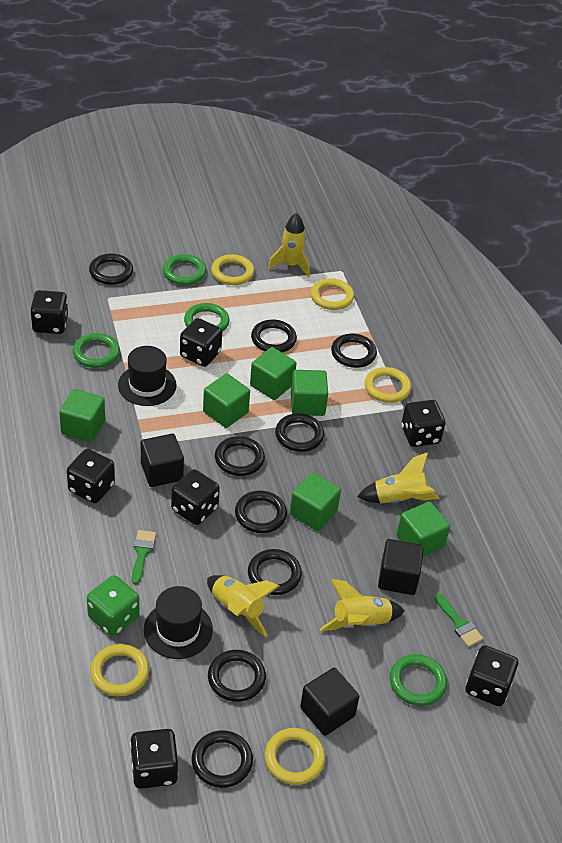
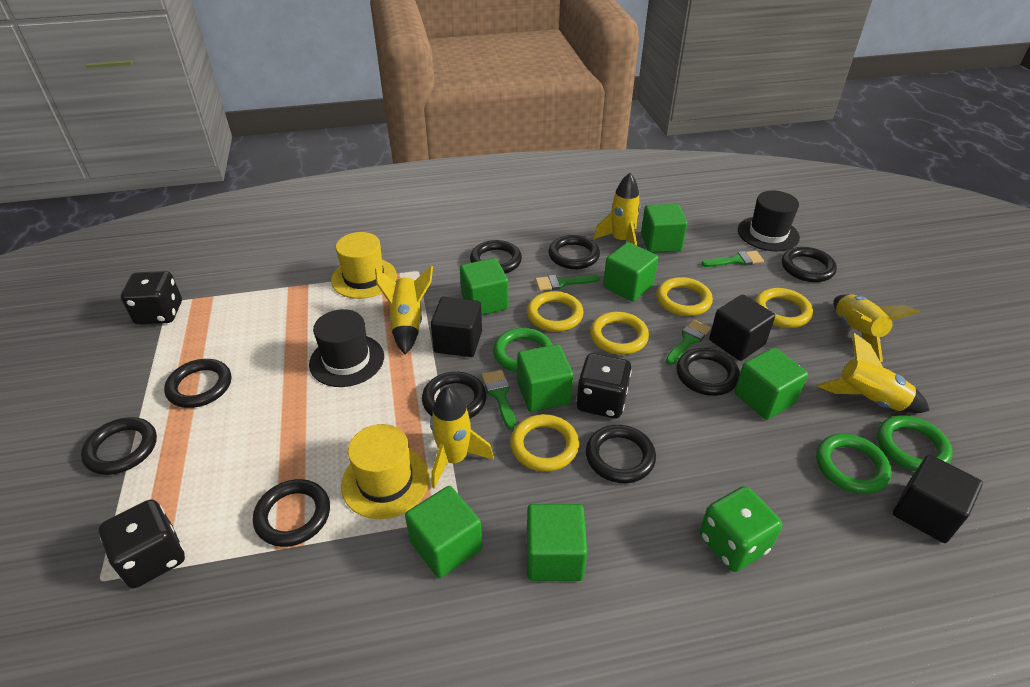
black dice: [30,290,68,334] [67,449,115,503] [130,729,178,789] [171,469,220,525] [180,318,222,367] [401,400,445,447] [466,645,518,706] = 7 -> [99,499,185,588] [121,271,182,325] [576,353,632,419] = 3
green brush: [132,530,156,584] [435,594,483,647] = 2 -> [482,370,516,430] [535,275,600,291] [666,320,711,365] [701,251,764,267] = 4
green cube: [59,389,105,442] [203,373,250,428] [250,347,297,400] [290,472,341,531] [291,370,328,416] [397,502,450,557] = 6 -> [405,486,482,578] [460,258,508,315] [517,344,573,412] [527,504,587,581] [603,242,658,302] [641,204,688,253] [734,347,808,420] = 7
green ring: [72,333,120,368] [163,254,206,285] [184,303,230,332] [390,654,447,706] = 4 -> [493,328,552,372] [816,434,892,494] [877,415,953,471] = 3
yellow hat: none = 0 -> [331,232,397,299] [341,424,429,519] = 2
yellow rocket: [207,575,280,637] [268,213,310,277] [320,579,405,631] [357,452,439,504] = 4 -> [375,265,433,354] [430,386,494,489] [593,173,641,245] [817,333,930,413] [833,294,920,362] = 5

